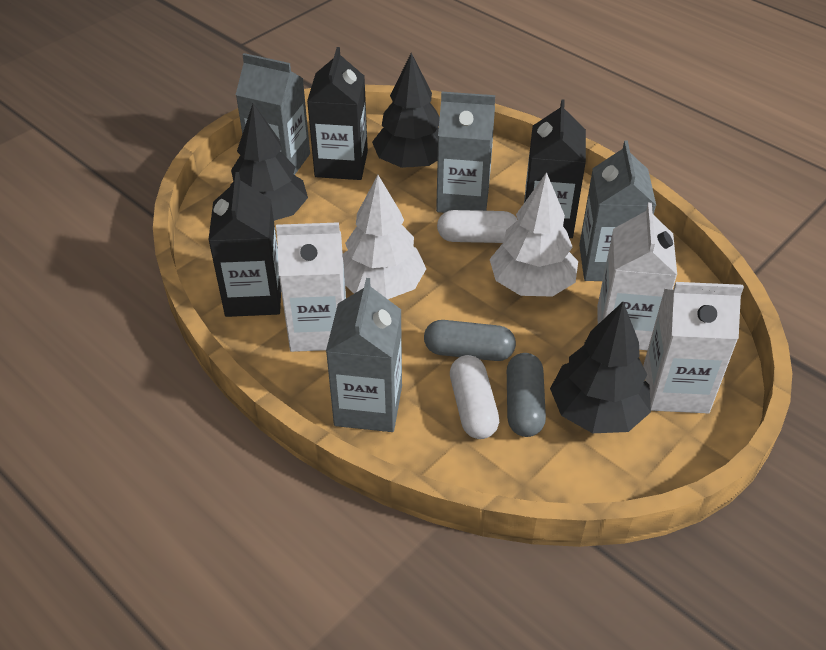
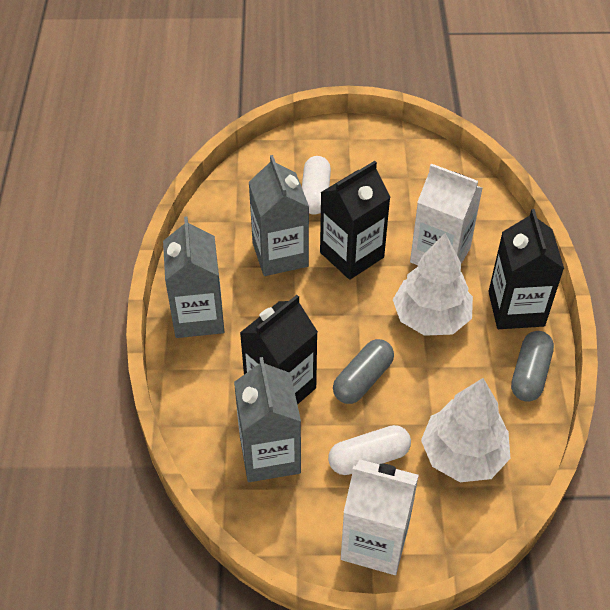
black tree: [230,103,308,221] [372,53,440,168] [550,302,651,433] = 3 -> none = 0
grey carton: [236,53,310,175] [326,278,402,432] [436,92,495,213] [579,140,656,281] = 4 -> [163,217,224,338] [234,357,301,482] [249,155,309,276] = 3
white carton: [276,222,346,352] [597,203,677,350] [643,282,744,414] = 3 -> [341,459,419,575] [410,164,483,265] = 2

